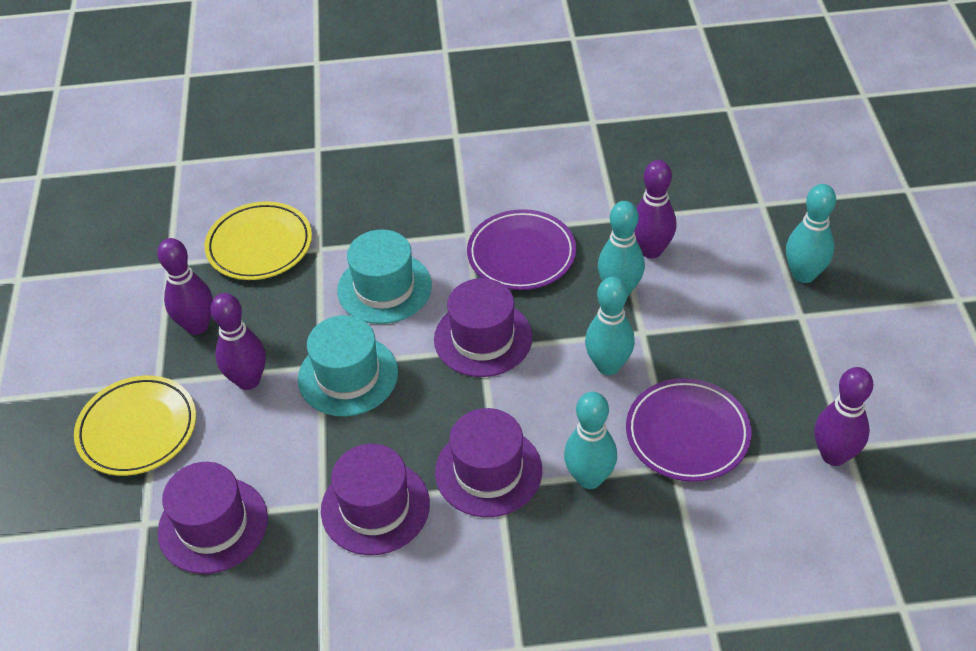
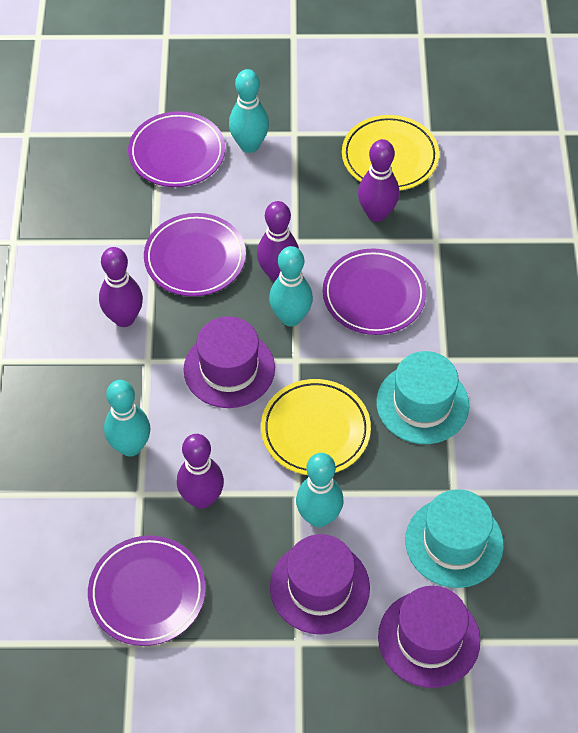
purple hat: [158,462,268,574] [321,444,430,555] [434,278,532,377] [435,408,542,517] = 4 -> [184,316,275,408] [270,534,370,635] [378,586,480,688] = 3
purple plate: [467,209,576,290] [626,378,752,482] = 2 -> [88,535,206,646] [128,111,225,187] [144,213,246,297] [323,249,427,335] = 4

